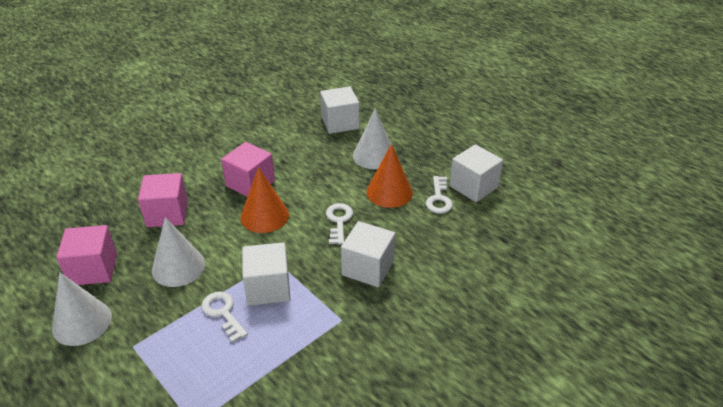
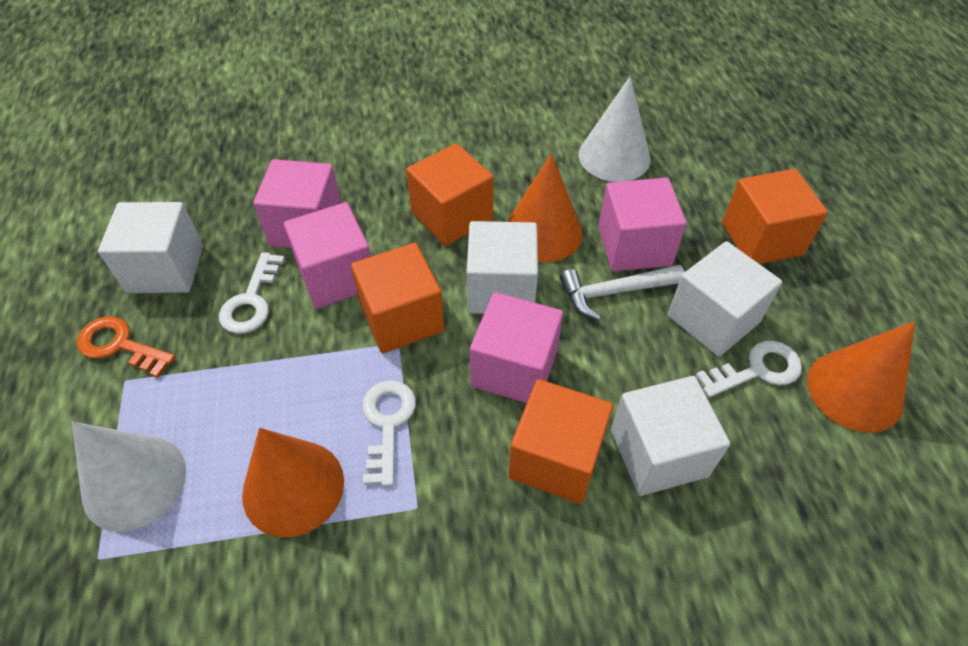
orange cone: [241,167,289,233] [366,144,413,208] = 2 -> [242,428,344,538] [507,154,583,262] [807,321,915,433] = 3
orange cube: none = 0 -> [351,243,444,353] [406,143,494,246] [509,379,613,504] [722,169,828,264] = 4
orange key: none = 0 -> [77,316,176,378] = 1
pink cube: [56,225,117,285] [138,173,188,227] [221,142,275,197] = 3 -> [253,159,341,248] [284,202,371,309] [470,292,563,403] [598,178,687,272] = 4
white cone: [52,272,112,346] [152,217,205,287] [353,109,391,169] = 3 -> [72,422,186,532] [578,76,651,182] = 2
white hammer: none = 0 -> [560,265,685,321] = 1

